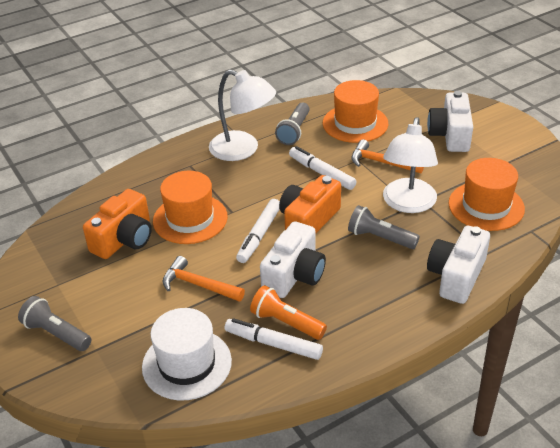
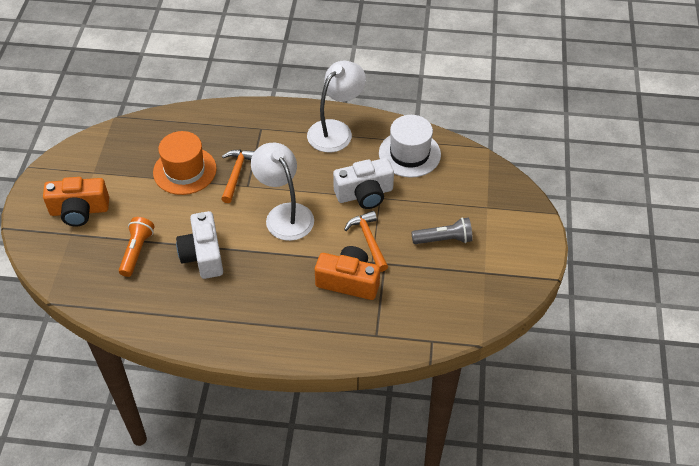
grey flashlight: [18,296,91,351] [275,103,310,145] [348,205,420,249] = 3 -> [411,218,473,244] = 1
orange hat: [153,171,228,244] [323,80,388,143] [448,158,525,231] = 3 -> [153,131,217,195] = 1
white camera: [260,221,326,298] [427,91,473,152] [427,226,490,304] = 3 -> [176,211,223,279] [333,158,394,209] = 2
white marker: [225,318,323,360] [236,199,280,263] [289,146,357,190] = 3 -> none = 0

